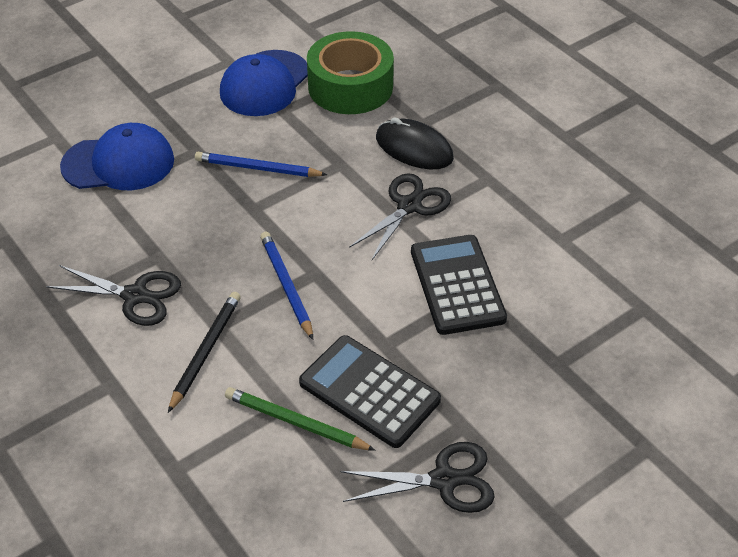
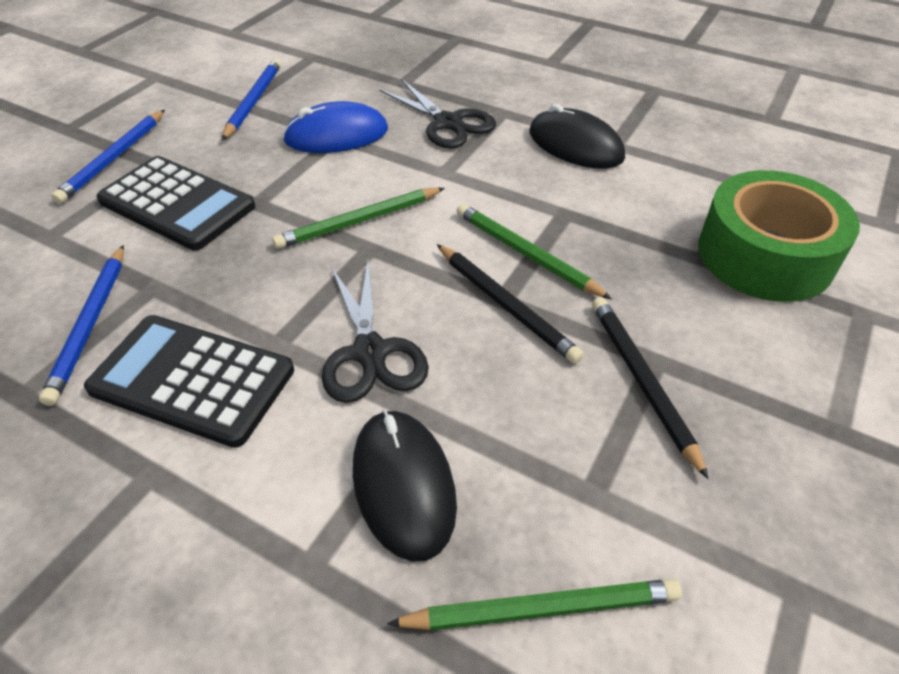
black mouse: [376,117,454,169] = 1 -> [353,409,457,562] [530,104,625,169] = 2
black pencil: [168,292,241,413] = 1 -> [437,244,584,364] [592,297,709,479] = 2
black scissors: [47,265,181,326] [340,442,495,513] [349,173,451,260] = 3 -> [322,262,429,403] [379,79,496,149] = 2
blue cap: [60,123,174,190] [220,50,308,116] = 2 -> none = 0
blue mouse: none = 0 -> [283,101,388,153] = 1
blue pencil: [195,152,328,177] [260,231,313,340] = 2 -> [39,245,124,406] [51,110,165,204] [222,59,281,140] = 3
green pencil: [225,387,376,451] = 1 -> [272,188,445,249] [387,579,682,631] [456,204,612,300] = 3

